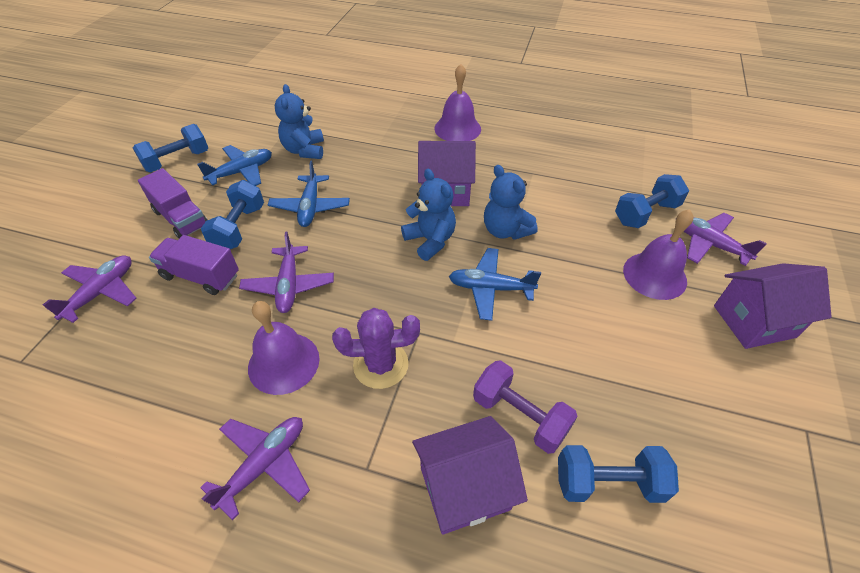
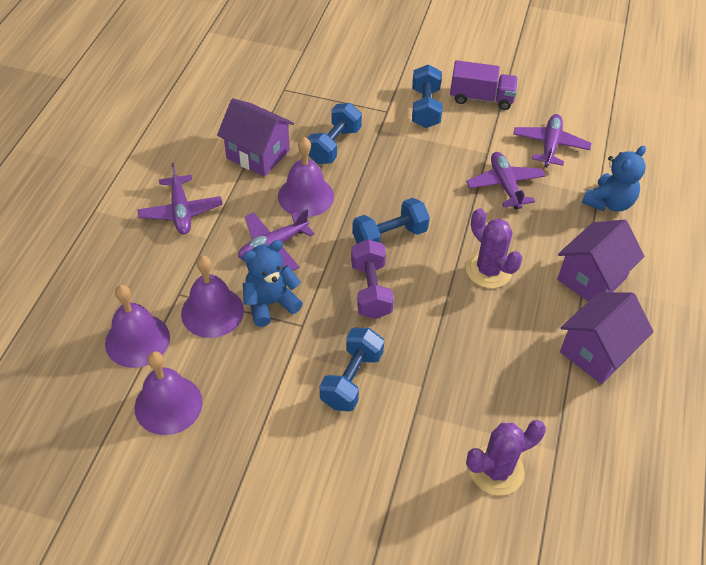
blue plane: [197,145,272,186] [268,160,350,227] [449,248,541,321] = 3 -> none = 0
blue teddy bear: [275,84,324,159] [401,169,456,261] [484,165,538,240] = 3 -> [243,240,303,327] [582,146,646,212] = 2
purple bell: [248,301,319,395] [434,64,481,141] [623,209,694,300] = 3 -> [105,285,170,368] [135,351,203,435] [181,256,244,338] [278,137,334,217] = 4
purple cactus: [332,308,420,389] = 1 -> [466,208,523,288] [466,420,546,495] = 2
purple truck: [138,168,208,238] [149,235,239,295] = 2 -> [450,60,518,110] = 1

